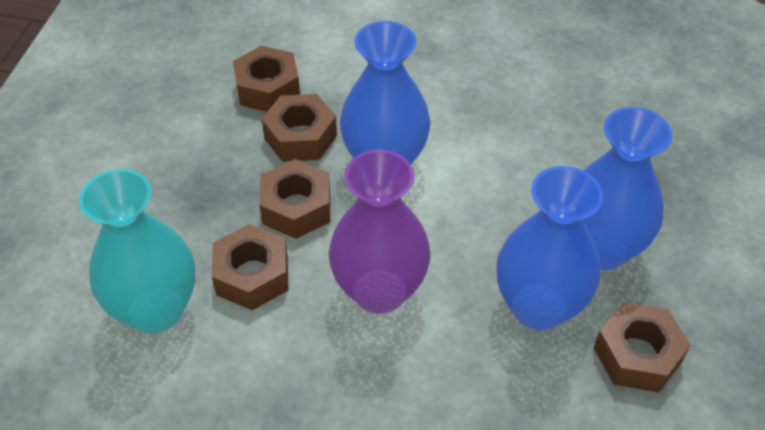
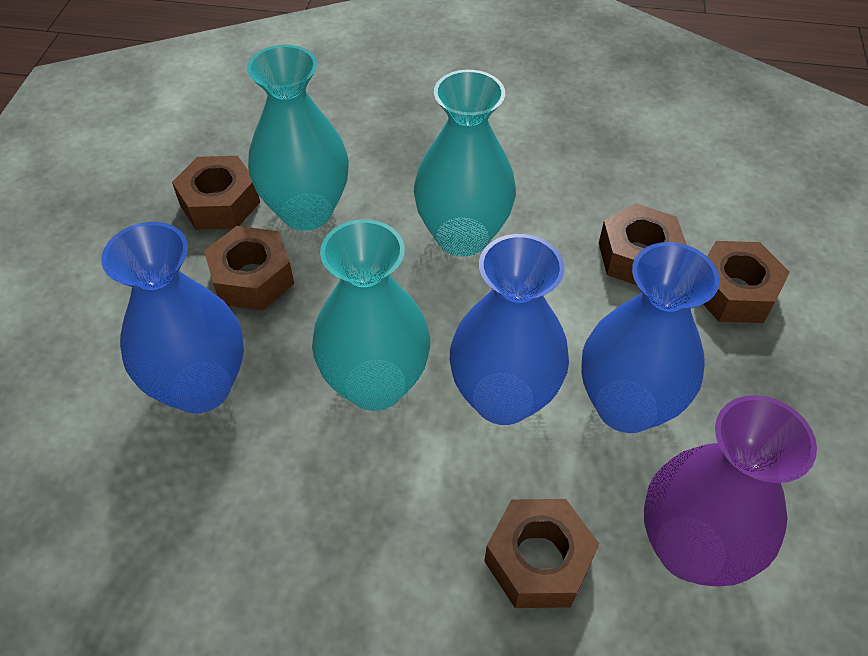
turquoise vase: [79,169,195,333] = 1 -> [247,45,349,231] [312,219,430,411] [414,70,516,257] = 3

